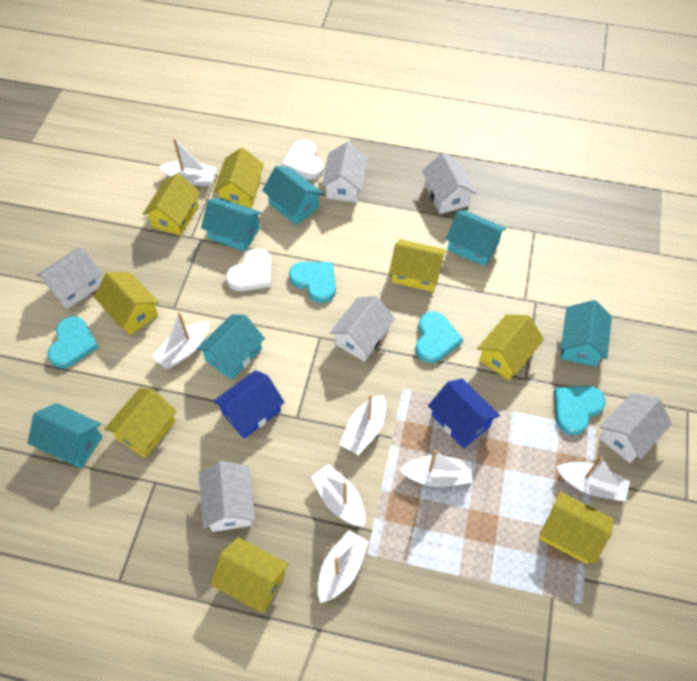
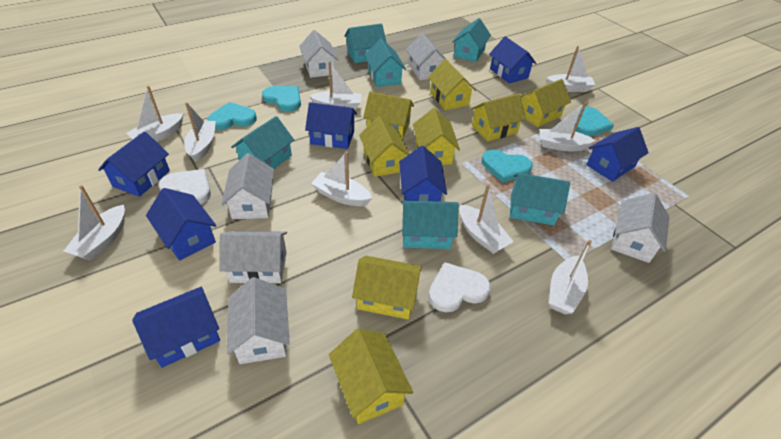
blue house: [213,370,285,439] [428,378,500,448] = 2 -> [98,131,170,197] [132,287,220,368] [146,188,216,260] [305,102,357,149] [399,146,447,202] [489,36,536,84] [586,127,649,182] = 7
white boat: [152,312,210,369] [159,139,217,186] [311,464,366,527] [318,530,369,603] [340,395,386,455] [399,449,472,487] [556,456,630,502] = 7 -> [64,185,125,260] [126,86,183,142] [184,102,216,162] [309,61,361,110] [311,151,372,206] [459,184,514,254] [539,102,596,151] [546,46,595,92] [549,240,592,314] = 9

